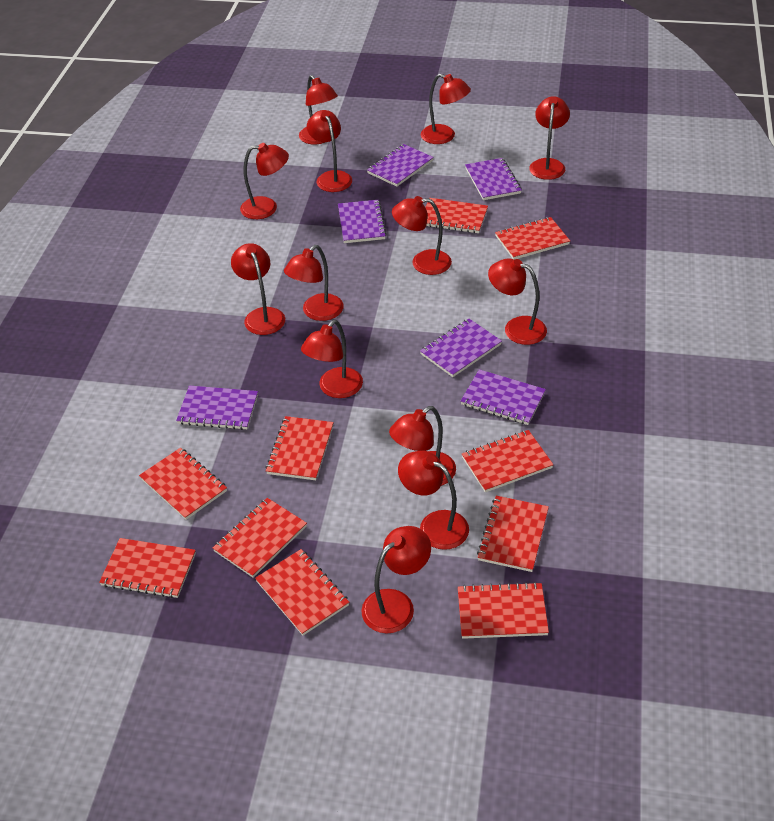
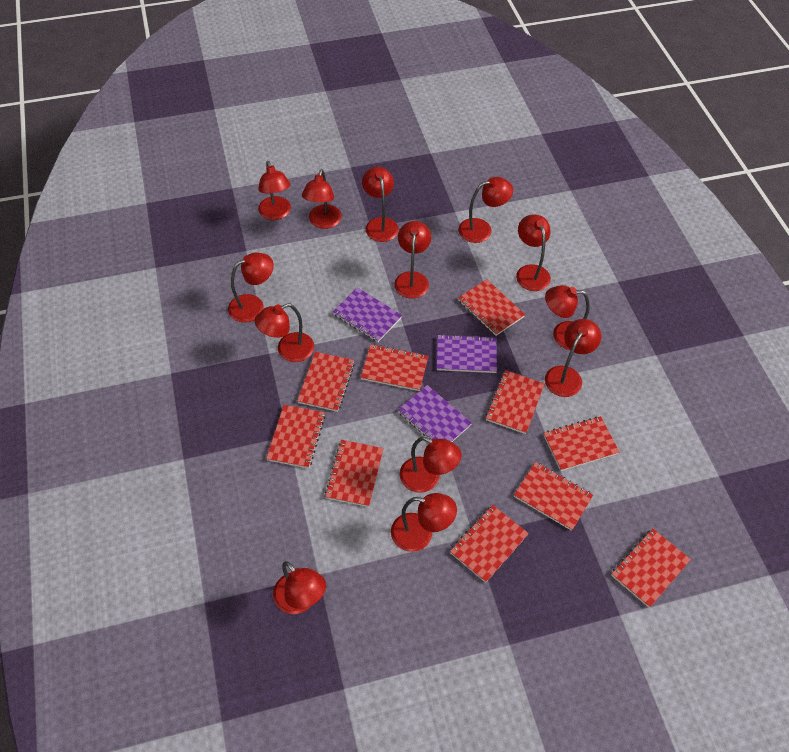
purple notebook: [176,386,258,430] [338,200,387,243] [367,144,434,187] [420,319,502,377] [461,369,546,425] [465,158,522,200] = 6 -> [333,287,402,342] [398,385,472,442] [437,334,497,373] = 3

